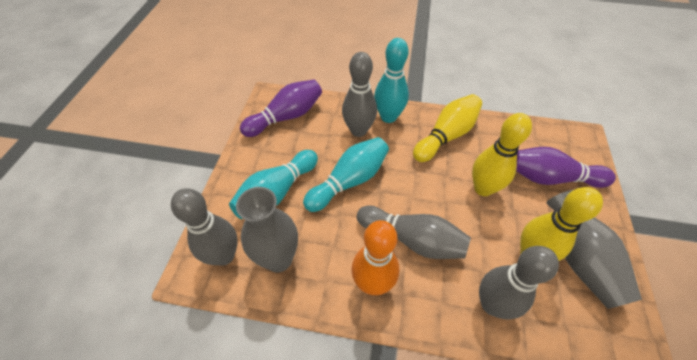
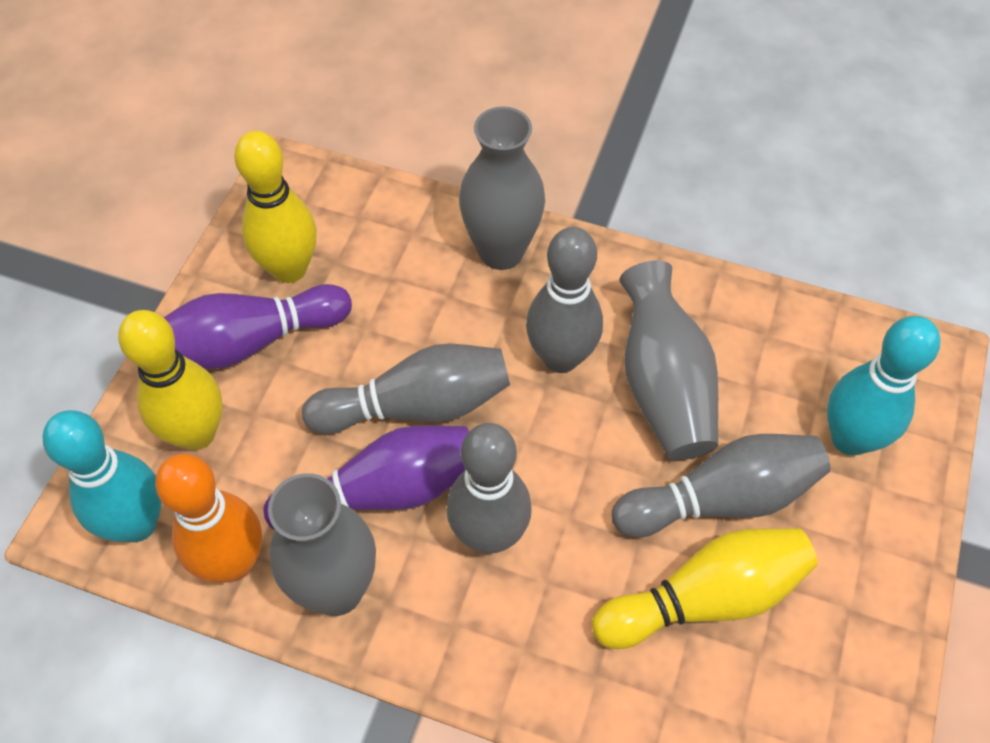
grey vase: [236,187,298,272] [546,190,642,309] = 2 -> [268,473,376,616] [459,106,545,270] [619,260,718,460] = 3
turquoise bowling pin: [229,150,318,219] [303,137,389,212] [374,38,409,123] = 3 -> [43,410,161,542] [827,316,940,456] = 2

